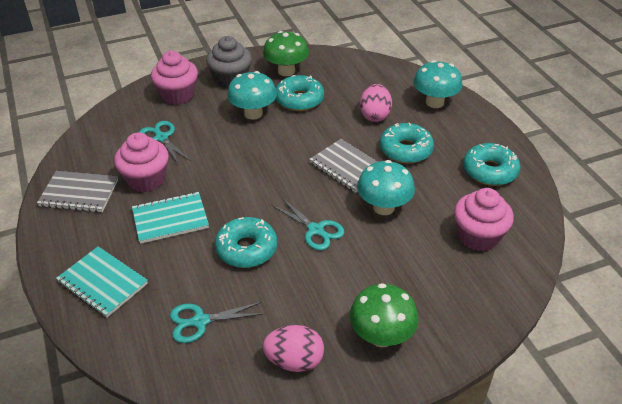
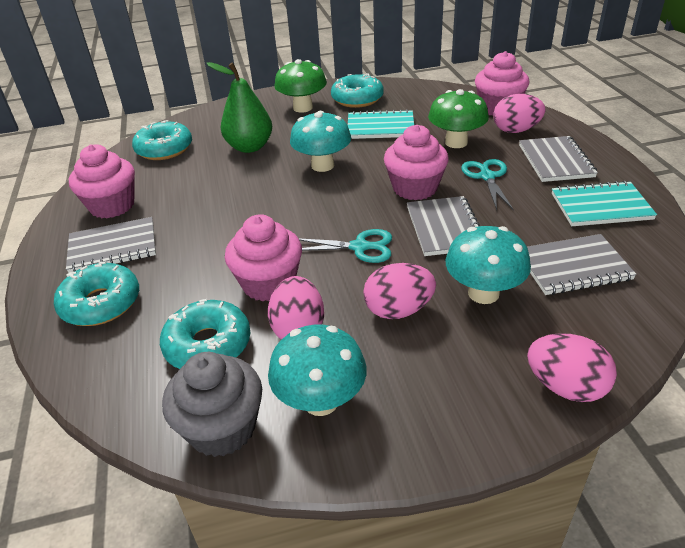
green pear: none = 0 -> [206,62,272,153] = 1
grey notebook: [37,171,118,213] [309,139,377,193] = 2 -> [66,217,156,273] [407,196,480,256] [519,136,598,182] [527,234,637,295] = 4
pink cupcake: [114,132,169,192] [151,51,198,105] [454,188,514,251] = 3 -> [69,144,135,218] [225,214,302,301] [384,125,449,200] [475,51,529,116] = 4
pink egg: [263,325,324,372] [360,84,392,122] = 2 -> [268,276,324,339] [363,263,436,319] [493,94,545,133] [527,333,617,402] = 4
turquoise scissors: [139,121,191,164] [170,302,265,343] [272,197,345,250] = 3 -> [299,229,392,263] [461,159,513,210] = 2

